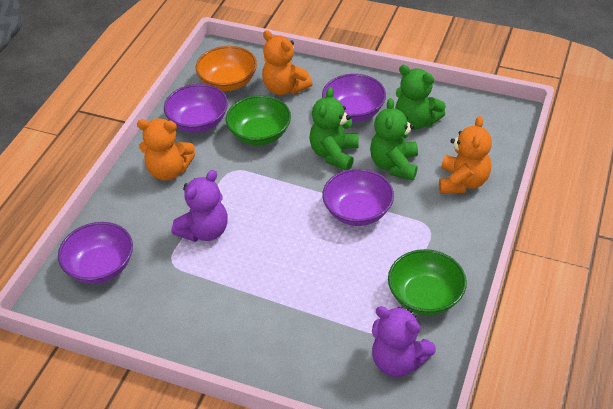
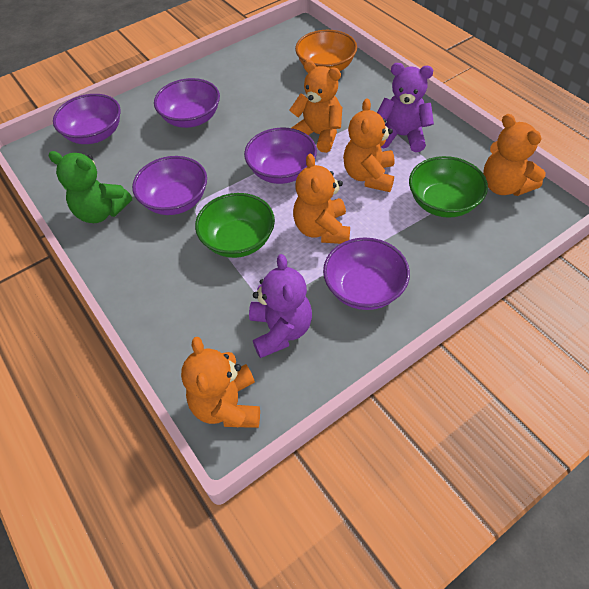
green teddy bear: [309,87,359,170] [370,98,418,180] [396,65,446,130] = 3 -> [48,151,132,223] = 1
orange teddy bear: [137,118,195,181] [262,30,313,95] [439,116,492,194] = 3 -> [181,337,260,428] [289,60,342,153] [293,154,350,244] [343,98,394,192] [483,114,546,196] = 5
purple bowl: [58,222,133,284] [164,84,228,133] [322,74,386,122] [322,169,394,226] = 4 -> [53,94,121,144] [132,156,207,215] [154,78,220,128] [244,128,317,184] [323,237,410,310] = 5

